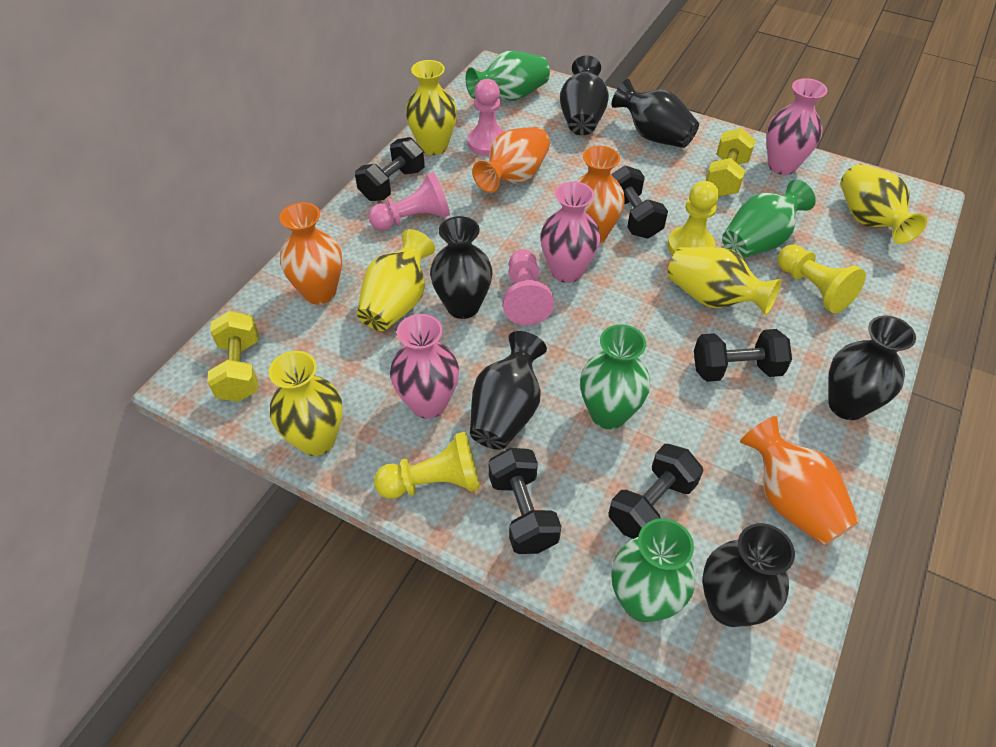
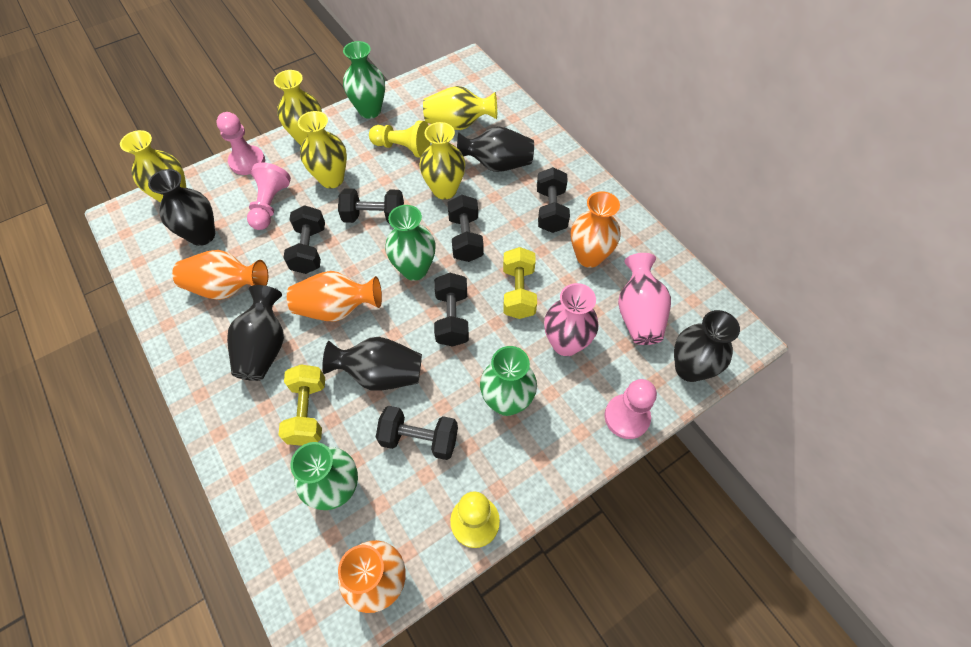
black dumbbell: [355,137,425,201] [489,448,562,554] [609,444,703,539] [611,165,668,238] [694,329,792,382] = 5 -> [284,205,325,274] [338,188,404,224] [376,406,458,460] [434,273,469,347] [447,195,484,262] [537,167,570,233] = 6
black vase: [430,216,492,319] [470,331,547,450] [560,55,609,135] [612,79,699,148] [702,523,795,627] [828,316,916,420] = 6 -> [148,169,215,246] [227,285,284,381] [322,337,422,391] [457,126,534,172] [674,310,740,382] = 5
pink vase: [390,314,459,419] [540,182,601,283] [766,78,828,175] = 3 -> [544,283,598,356] [618,253,671,345] = 2
yellow pawn: [374,432,480,499] [667,181,719,255] [777,244,866,313] = 3 -> [369,121,430,158] [450,491,500,548] = 2

